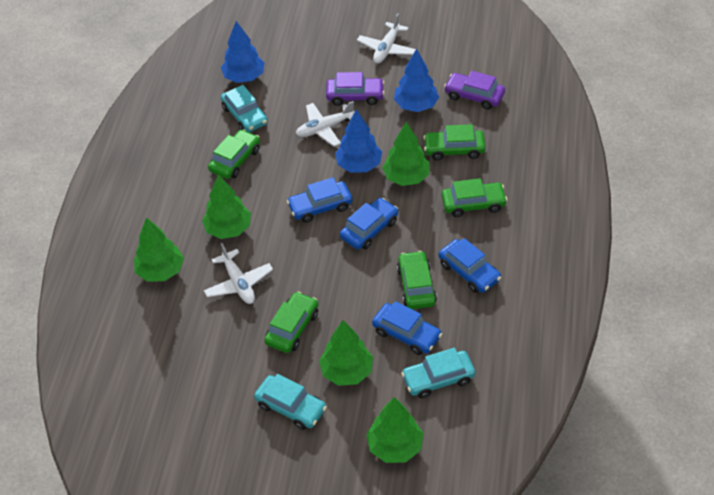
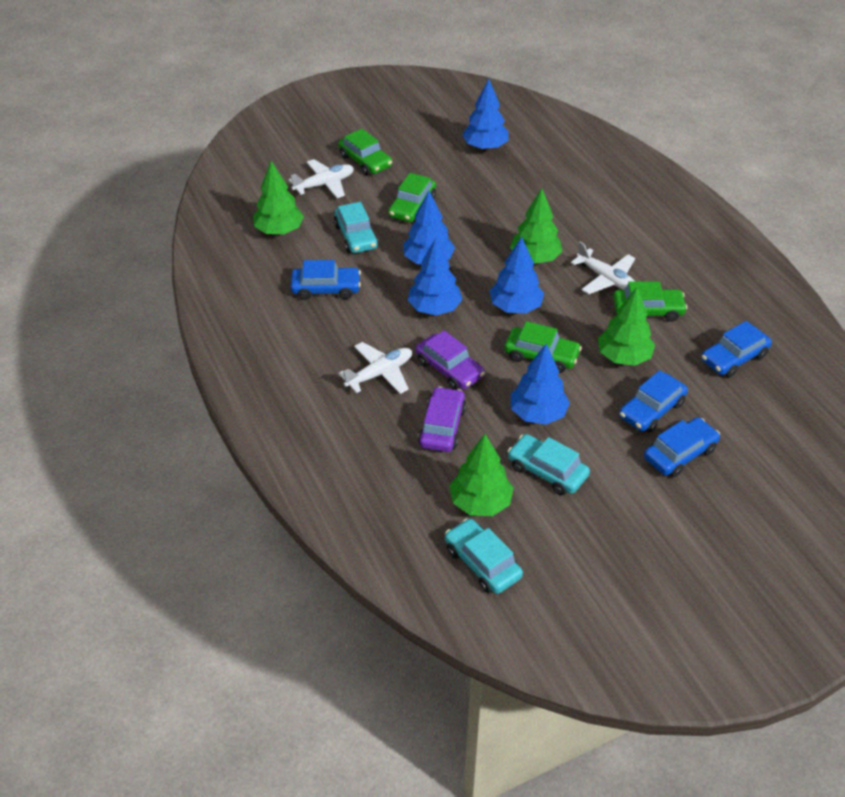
blue tree: [221,21,265,83] [335,109,382,173] [394,49,439,112] = 3 -> [403,190,455,264] [408,238,462,316] [462,79,509,150] [490,237,544,314] [511,344,570,425] = 5
green car: [208,129,260,179] [264,292,318,353] [397,251,437,309] [423,124,486,161] [441,178,507,217] = 5 -> [338,129,392,176] [388,173,436,222] [505,321,582,373] [613,281,687,322] = 4
green tree: [134,217,184,282] [202,174,251,239] [319,320,373,386] [366,397,423,463] [382,122,429,186] = 5 -> [253,161,304,235] [449,434,514,516] [510,189,562,264] [598,287,655,366] = 4

